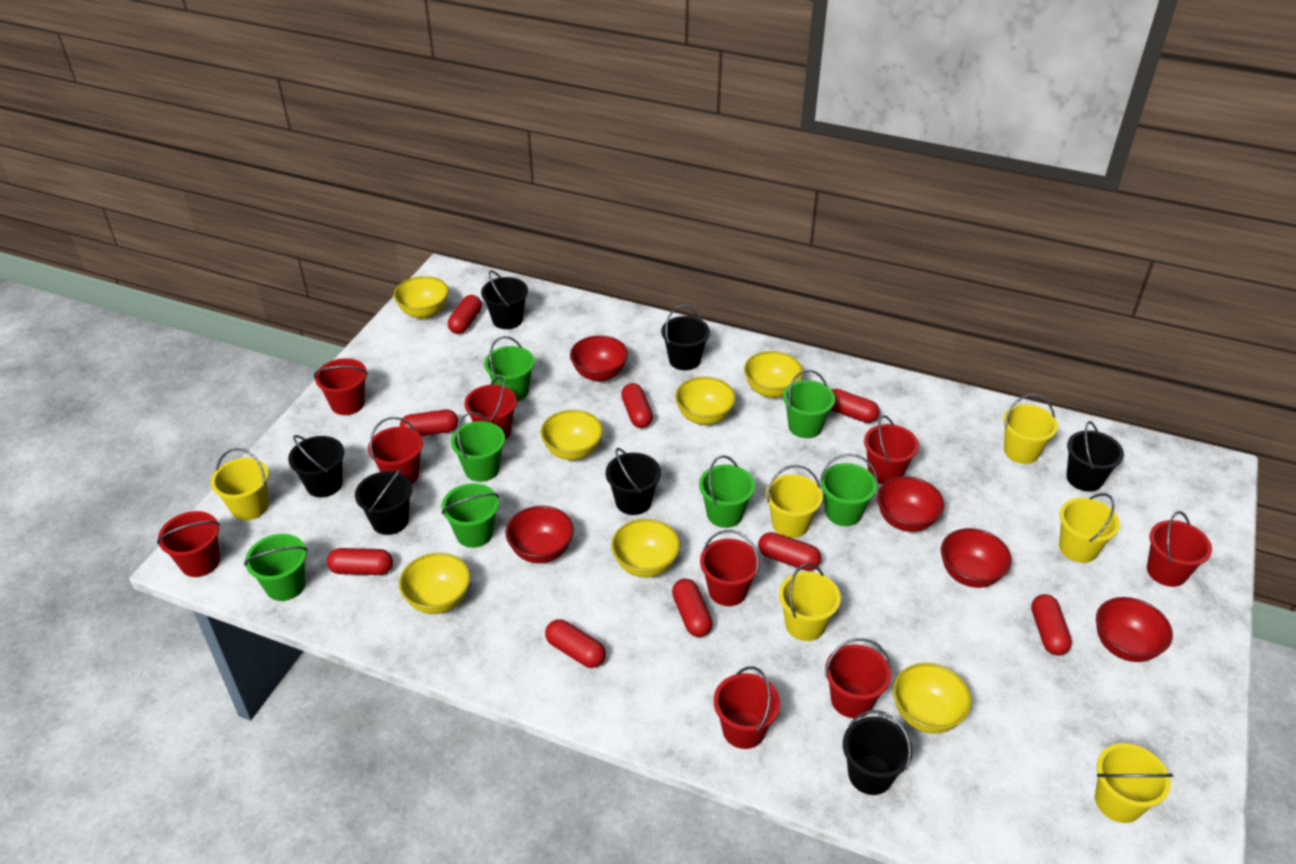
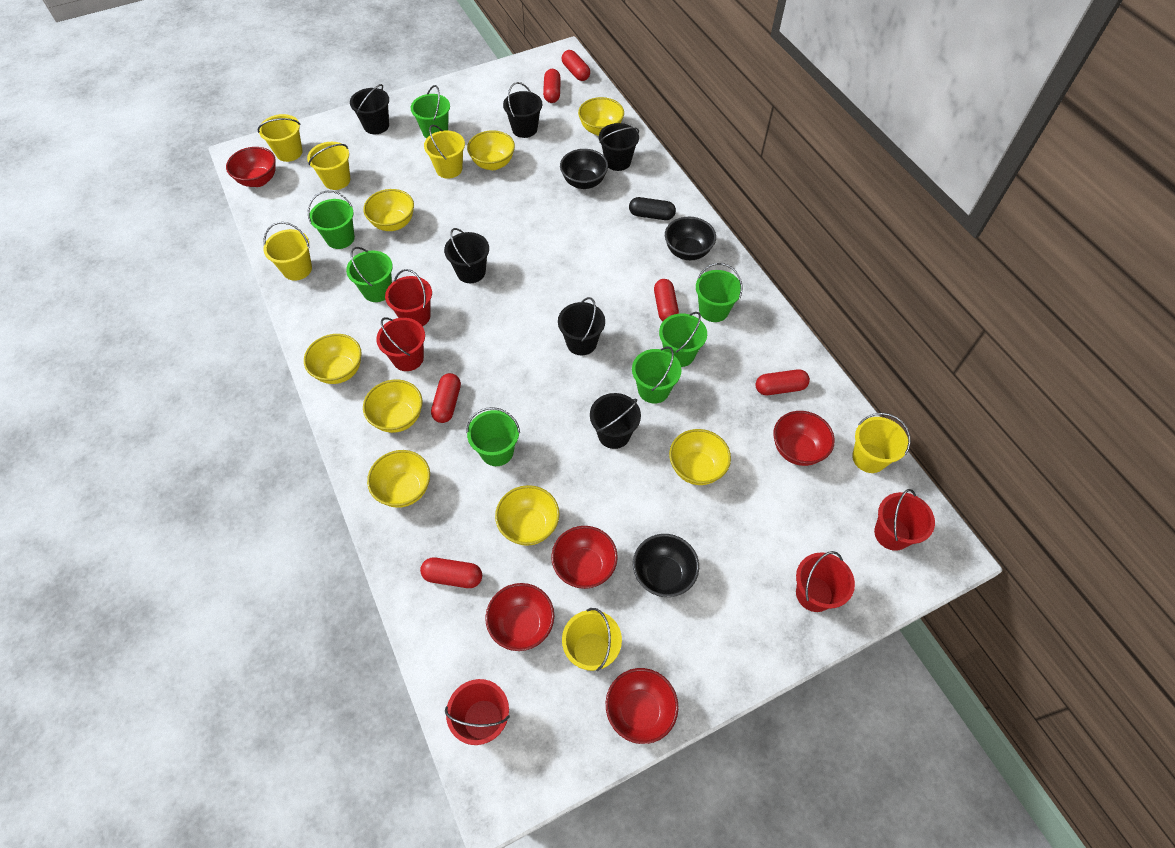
black bowl: none = 0 -> [560,149,608,189] [633,534,699,597] [665,217,716,260] = 3
black bucket: [288,435,344,497] [355,468,412,535] [481,270,528,329] [606,448,661,515] [661,305,710,370] [843,710,913,795] [1066,421,1124,492] = 7 -> [350,84,389,134] [444,228,489,283] [503,82,542,138] [558,297,605,355] [590,393,641,449] [599,123,639,171] = 6
black capsule: none = 0 -> [629,197,676,220] = 1
red bucket: [157,511,220,577] [314,358,368,415] [368,417,423,484] [464,376,517,439] [700,530,760,606] [714,666,780,749] [825,638,891,718] [864,415,919,484] [1147,511,1212,587] = 9 -> [376,317,425,371] [385,269,432,327] [445,679,510,745] [796,551,855,612] [874,489,935,551] = 5
red capsule: [327,548,393,575] [400,410,458,436] [448,295,482,334] [545,619,606,668] [621,383,653,428] [672,579,712,637] [758,532,821,571] [831,389,880,423] [1031,594,1072,656] = 9 -> [420,557,482,588] [431,373,461,423] [543,69,561,103] [562,50,590,81] [654,279,679,321] [756,369,810,395] = 6
yellow bowl: [394,276,449,319] [399,553,470,614] [540,410,603,460] [611,519,680,578] [675,377,736,425] [744,351,803,398] [893,663,972,734] = 7 -> [304,334,362,384] [363,189,414,231] [363,379,423,433] [367,450,430,508] [467,130,515,170] [495,485,560,546] [578,97,624,136] [669,429,731,485] = 8

